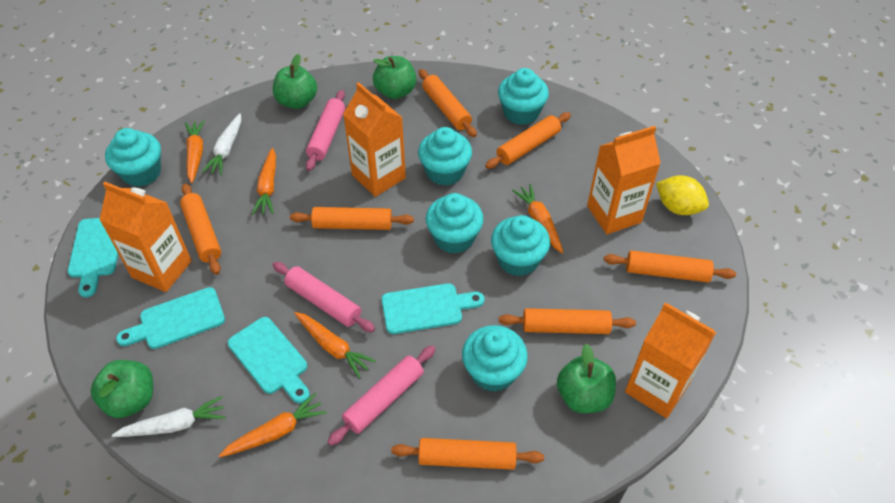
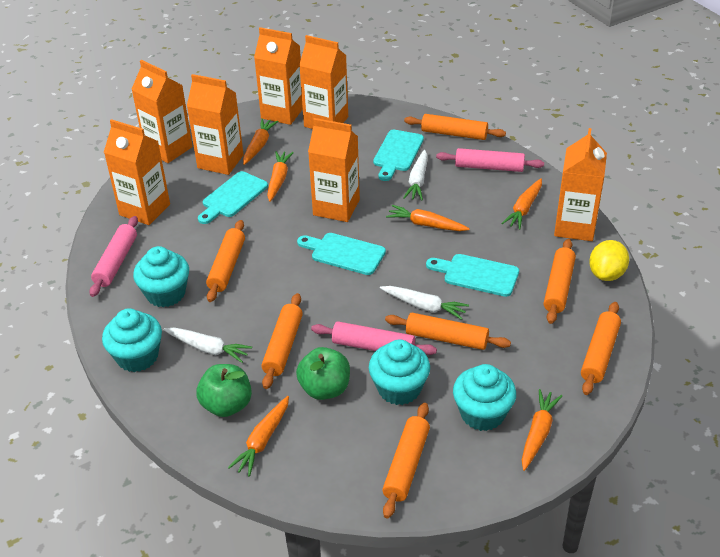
green apple: [91,360,153,418] [273,54,317,109] [373,56,417,99] [557,344,616,413] = 4 -> [196,364,252,417] [296,347,350,400] = 2
orange carrot: [185,120,205,183] [219,393,327,457] [252,148,276,215] [294,312,376,378] [512,184,563,253] = 5 -> [228,396,289,476] [243,118,278,165] [267,151,294,202] [386,205,470,231] [501,178,542,229] [522,389,562,471] = 6
orange carton: [100,182,192,292] [343,82,406,197] [587,126,661,234] [625,302,716,418] = 4 -> [104,119,170,225] [131,60,193,163] [187,74,244,175] [254,27,303,125] [299,35,348,129] [308,118,360,222] [554,128,607,241] = 7
turquoise cupcake: [105,128,161,187] [418,127,472,186] [426,193,484,254] [462,325,528,392] [491,215,550,276] [498,68,549,125] = 6 -> [102,308,162,372] [133,246,189,307] [369,340,430,405] [453,364,516,431] = 4
white carrot: [112,396,226,437] [202,113,241,175] = 2 -> [163,327,252,363] [380,286,469,320] [403,150,428,200] = 3

